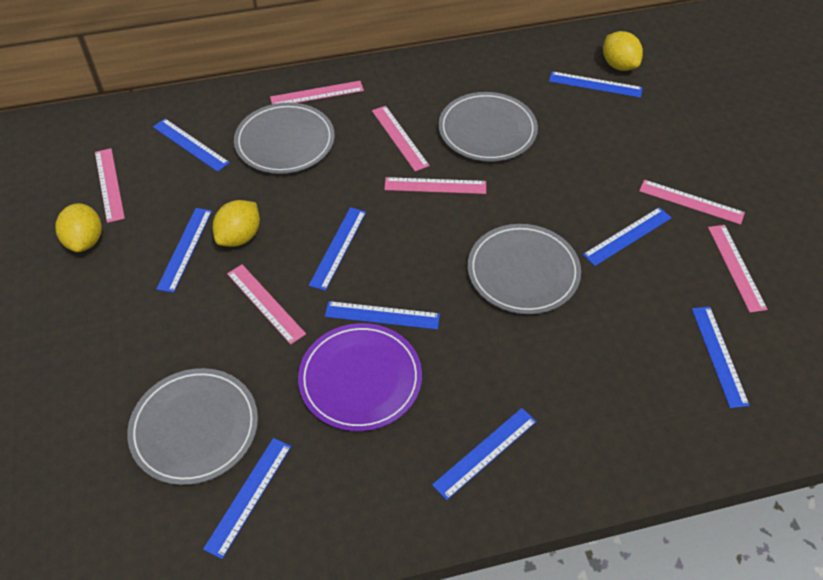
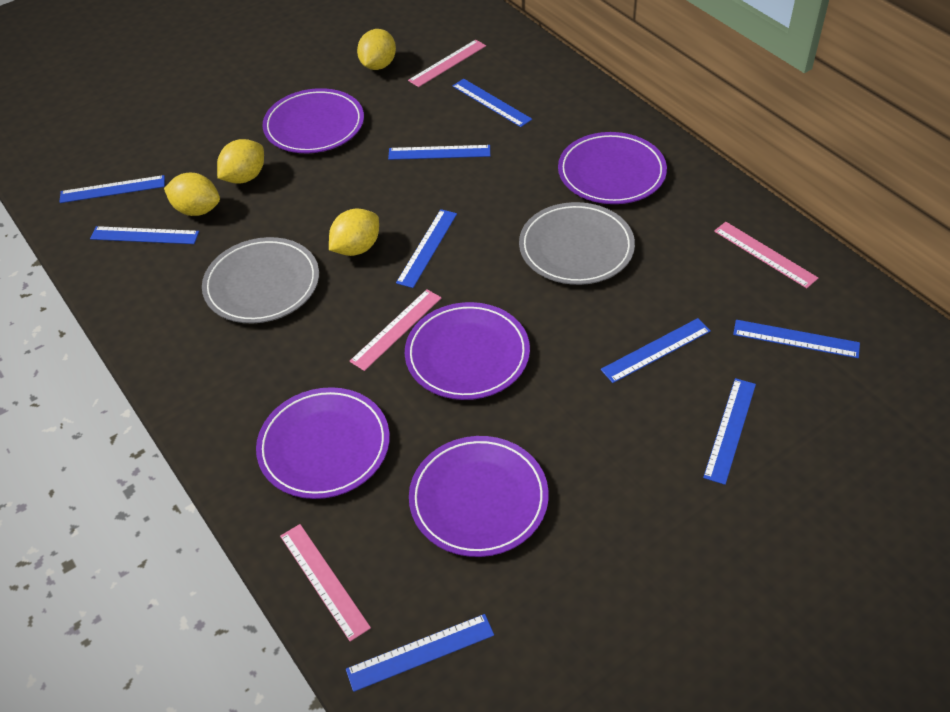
grey plate: [127,368,258,485] [234,102,335,174] [438,92,538,162] [468,224,581,314] = 4 -> [202,237,319,323] [519,202,635,285] = 2
pink ruler: [95,148,125,223] [227,264,306,345] [270,81,364,104] [372,106,430,171] [384,177,486,194] [639,180,745,225] [708,225,768,313] = 7 -> [280,524,371,642] [349,289,441,371] [408,40,486,87] [714,222,818,288] = 4
purple plate: [298,323,422,431] = 1 -> [256,387,390,499] [262,88,364,153] [405,302,530,400] [409,436,549,557] [558,132,667,204] = 5
yellow lemon: [55,203,102,252] [213,200,260,247] [603,31,643,71] = 3 -> [164,173,220,216] [217,139,264,184] [329,208,379,256] [357,29,396,70] = 4

